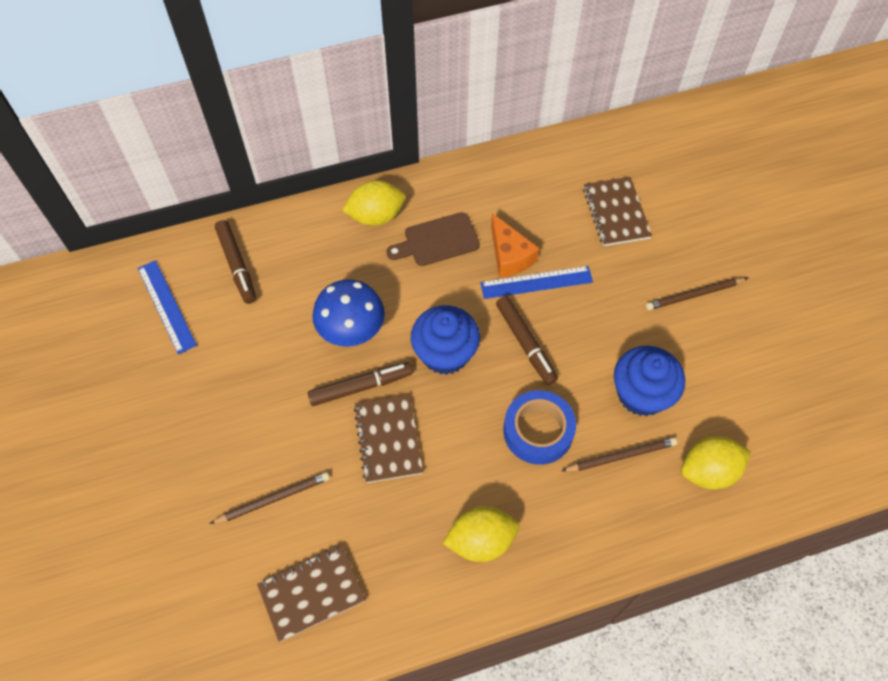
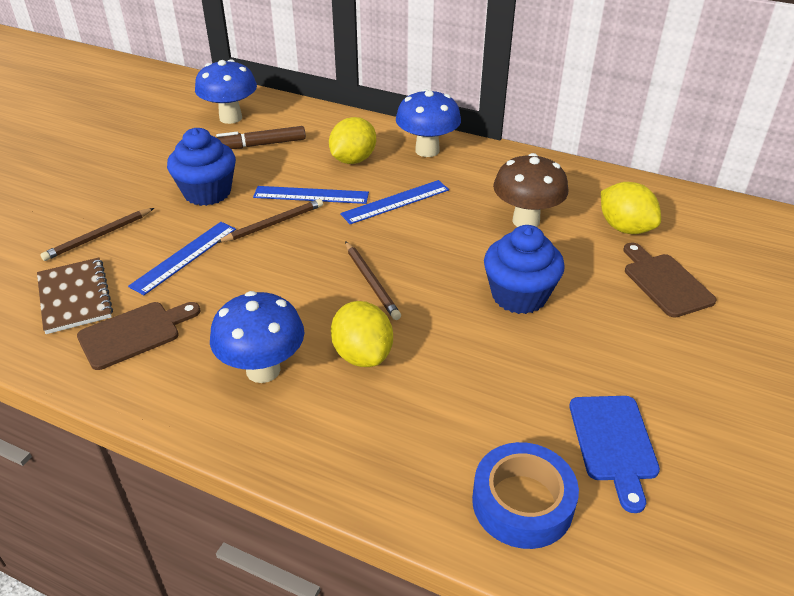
blue cutting board: none = 0 -> [569,396,660,513] = 1
blue mushroom: [312,279,385,347] = 1 -> [195,59,257,124] [210,291,304,383] [396,89,461,157] = 3
blue ruler: [138,260,197,354] [480,266,593,299] = 2 -> [128,222,236,295] [253,186,369,204] [340,180,449,224] = 3
brown cutting board: [386,212,480,266] = 1 -> [77,302,201,370] [623,242,716,318] = 2
brown marker: [215,220,256,304] [307,362,413,406] [496,296,558,385] = 3 -> [216,126,306,149] = 1
brown mushroom: none = 0 -> [493,153,568,227] = 1
brown notebook: [257,545,366,642] [354,394,423,483] [583,177,652,246] = 3 -> [37,258,113,334] = 1
orange cheese: [491,213,539,278] = 1 -> none = 0

